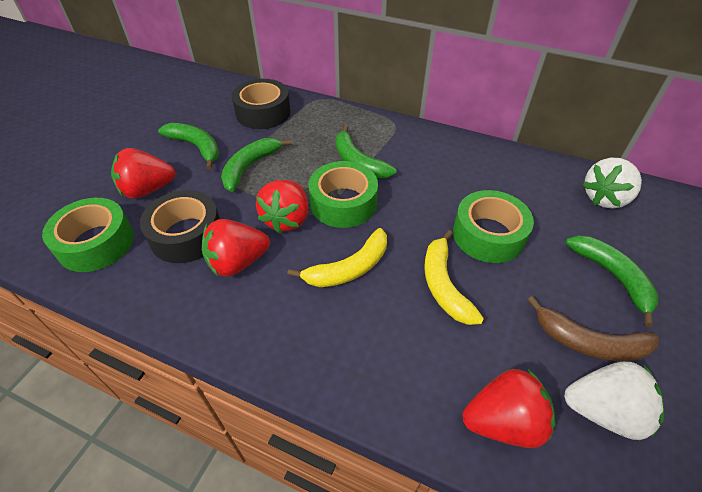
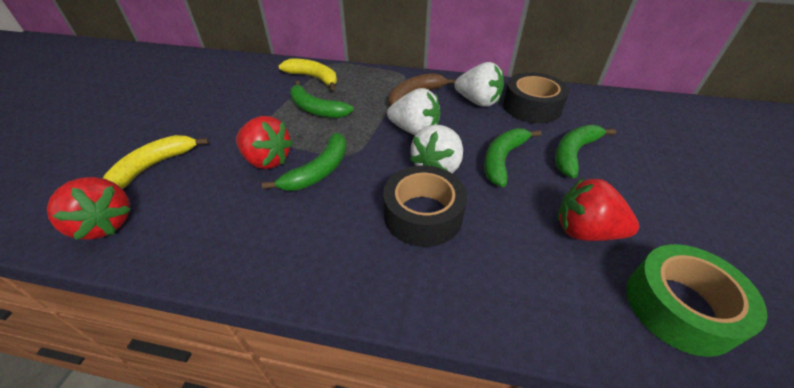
green tape: [42,198,134,272] [308,161,378,228] [453,190,534,263] = 3 -> [626,244,768,357] = 1
red strawberry: [111,148,175,199] [202,219,270,277] [256,180,308,233] [463,369,555,448] = 4 -> [47,177,131,240] [236,116,293,169] [557,178,639,241] = 3
white strawberry: [564,362,665,440] [582,158,642,209] = 2 -> [387,88,441,136] [410,125,463,174] [454,62,504,107] = 3

